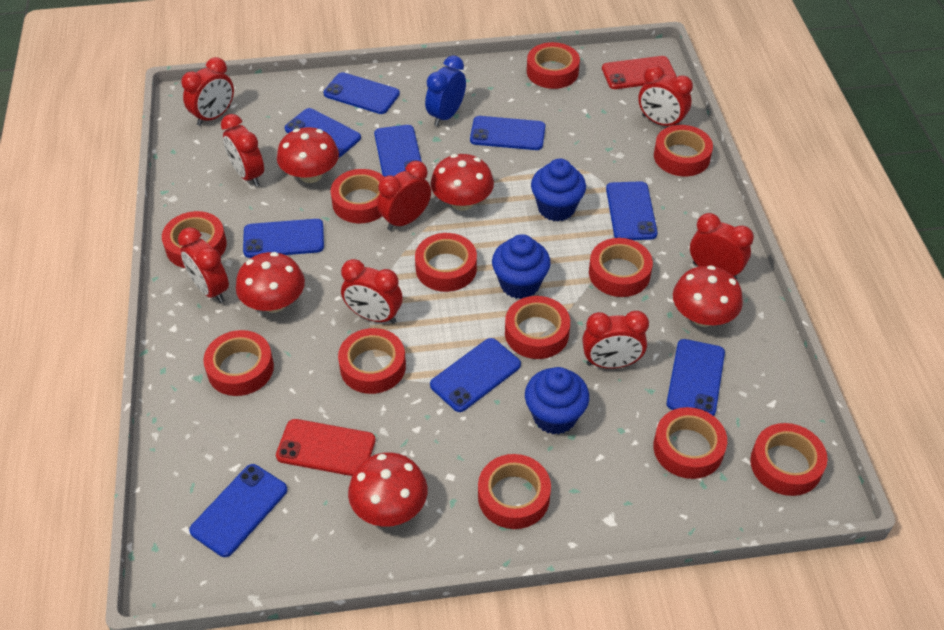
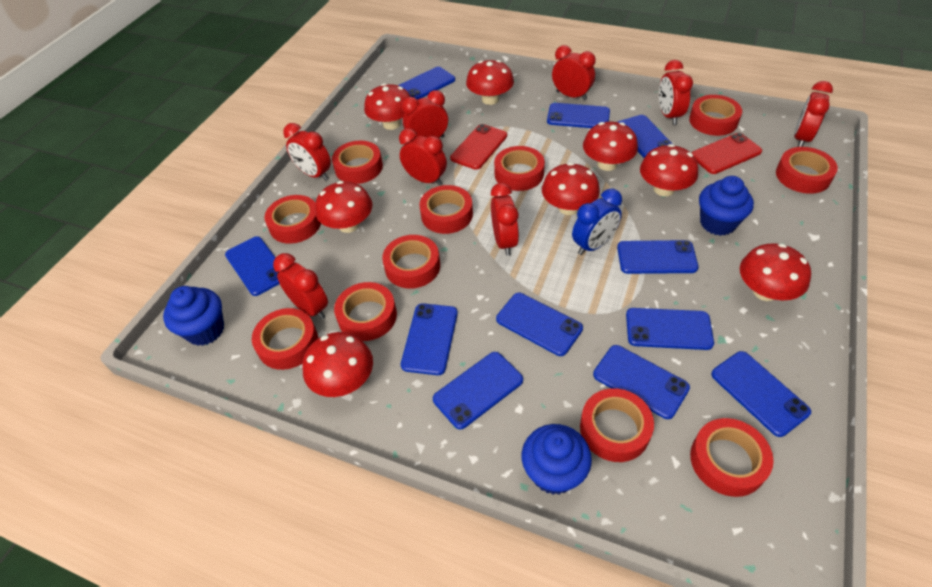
blue phone: [189,464,287,557] [243,219,324,258] [285,108,361,157] [324,72,400,114] [374,125,422,177] [430,338,521,412] [470,116,545,150] [606,181,658,240] [667,339,725,416] = 9 -> [225,236,280,296] [398,67,455,100] [401,303,458,375] [433,352,523,429] [496,293,583,356] [547,103,610,128] [593,345,690,419] [617,240,698,274] [618,115,672,158] [626,308,714,350] [711,351,811,437] = 11
red mushroom: [236,252,305,313] [277,127,339,183] [348,452,427,527] [431,154,494,211] [673,265,743,327] = 5 -> [302,332,373,397] [315,181,372,233] [364,83,410,130] [466,60,514,105] [542,162,600,215] [583,122,638,171] [640,144,698,196] [740,243,811,301] = 8
red tape: [162,211,227,268] [203,330,274,396] [331,169,384,223] [338,328,406,394] [415,233,477,292] [478,454,551,529] [505,296,570,359] [527,42,580,89] [589,238,653,297] [653,407,727,479] [654,125,713,176] [750,423,828,496] = 12 -> [252,308,318,370] [264,195,321,244] [332,141,383,184] [334,282,397,341] [382,235,440,289] [419,185,473,234] [494,146,545,191] [580,388,654,462] [689,95,742,136] [690,418,774,497] [776,147,838,194] = 11

